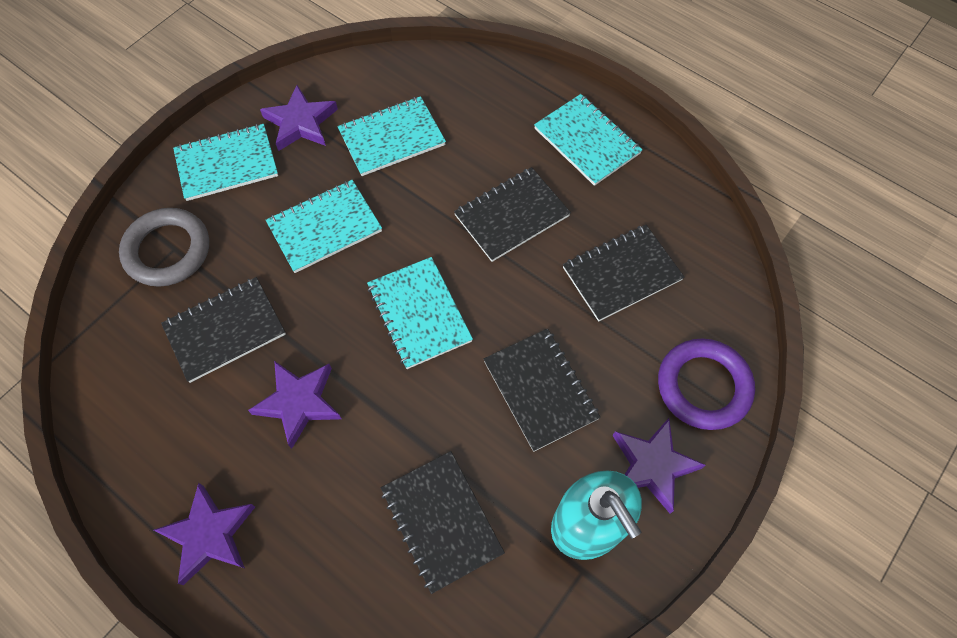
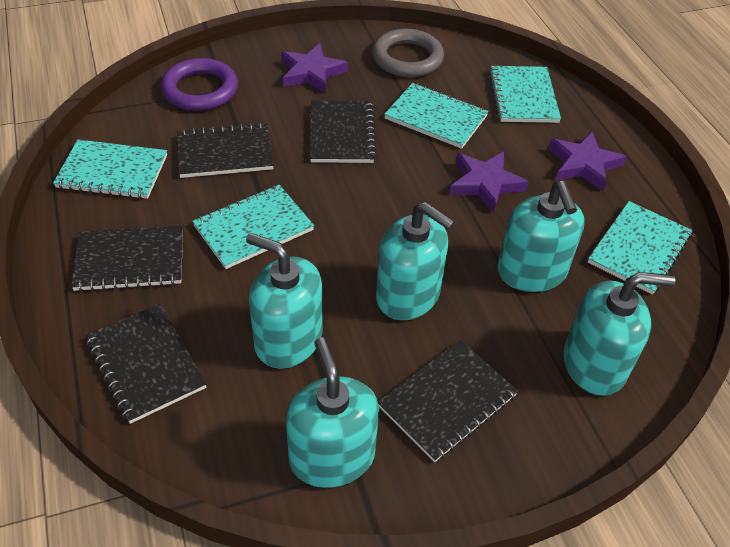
purple star: [154,483,255,585] [248,361,341,449] [260,85,338,151] [613,418,706,514] = 4 -> [281,43,348,94] [449,151,529,213] [548,132,627,191] = 3
turquoise soap dispenser: [551,471,642,560] = 1 -> [246,233,323,369] [286,338,379,488] [376,202,455,320] [497,181,585,292] [563,272,675,396] = 5

